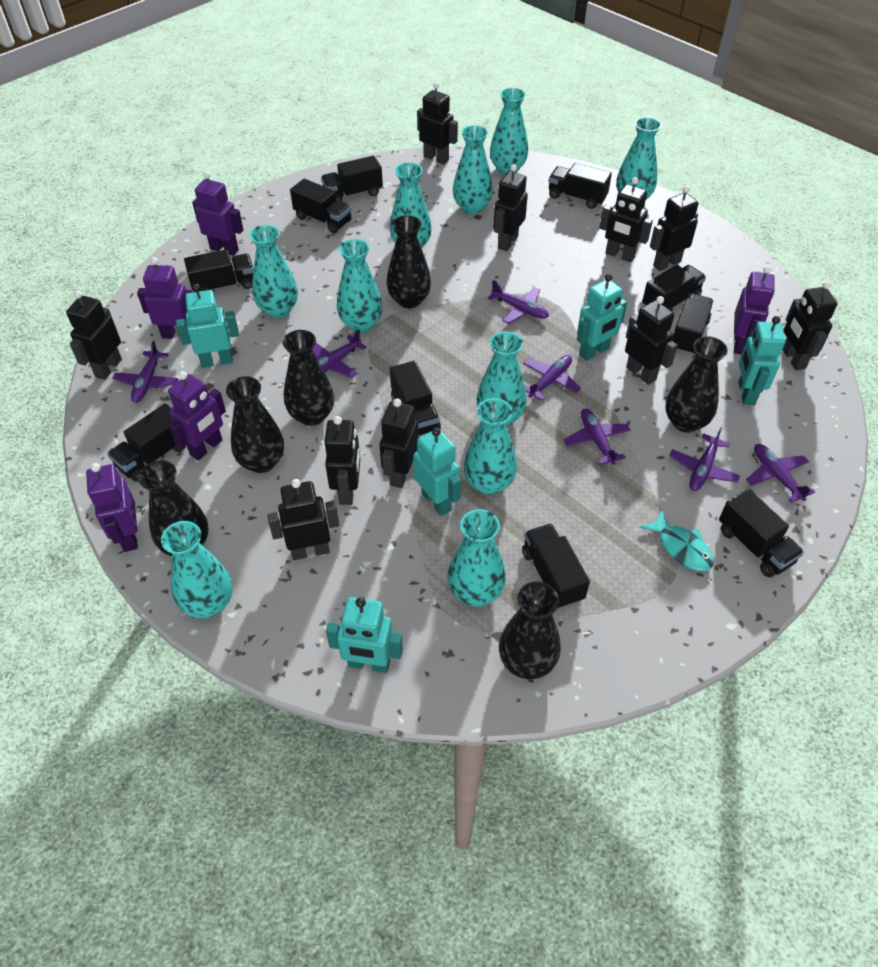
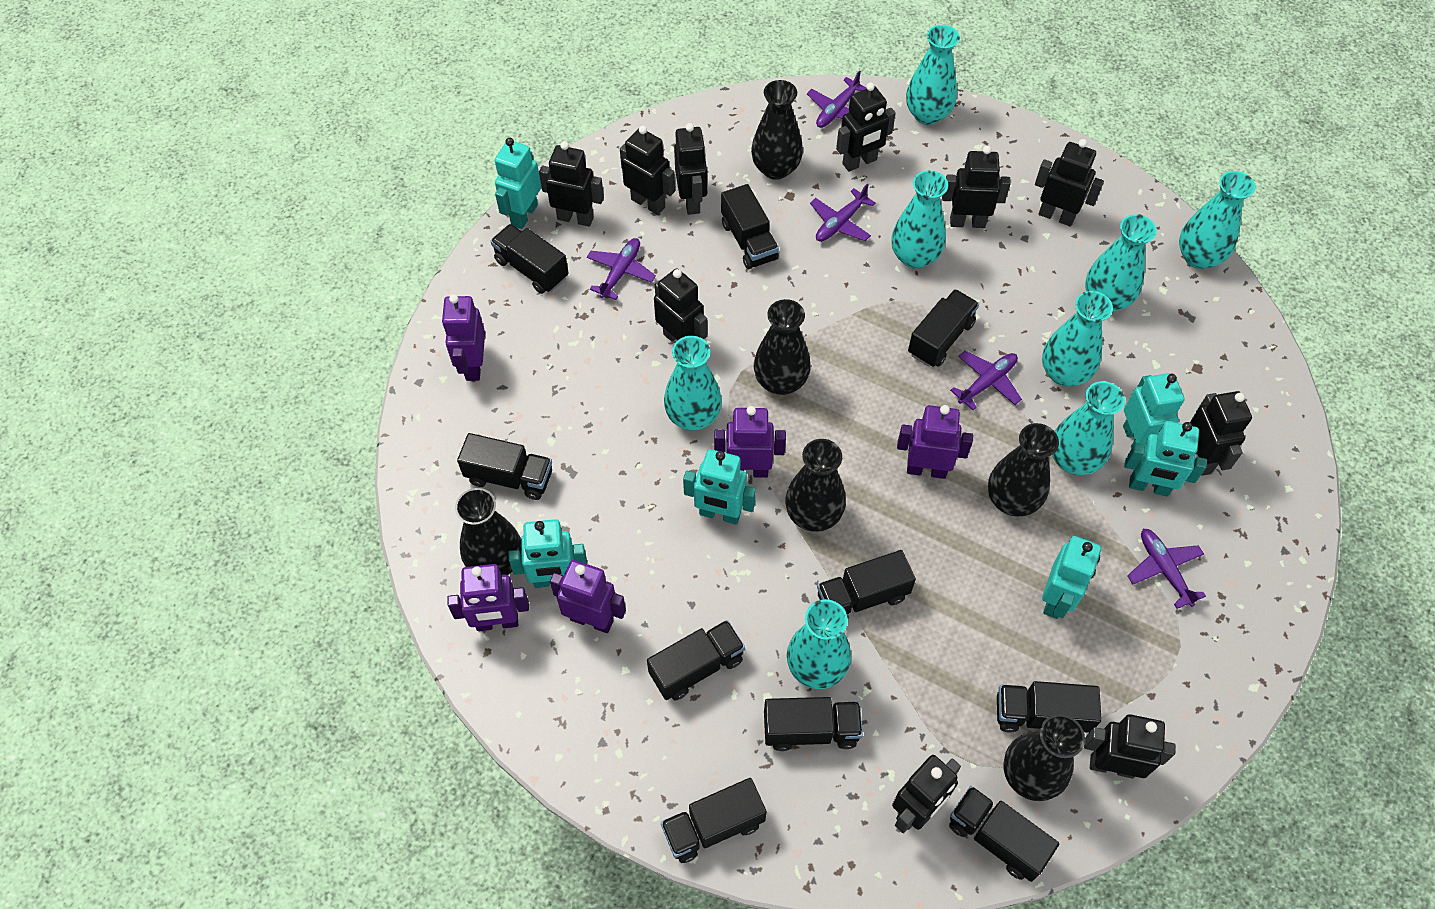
purple plane: [113,341,179,403] [312,329,367,378] [488,280,549,324] [523,355,581,401] [564,408,631,465] [669,427,740,491] [746,444,815,503] = 7 -> [587,238,656,300] [807,71,867,128] [810,184,876,242] [950,351,1022,410] [1127,529,1206,609] = 5
turquoise fish: [639,510,714,571] = 1 -> none = 0
turquoise robot: [176,284,239,368] [326,597,403,673] [413,427,461,516] [577,274,627,361] [739,316,786,405] = 5 -> [495,138,541,229] [508,519,587,588] [683,449,756,525] [1042,536,1101,619] [1123,373,1185,449] [1124,421,1207,497] = 6
turquoise vase: [161,521,232,618] [249,225,298,318] [337,239,382,333] [390,162,432,248] [447,509,506,607] [453,125,493,215] [464,398,517,495] [476,331,527,426] [490,88,528,175] [616,117,661,200] = 10 -> [664,336,722,430] [787,599,851,689] [891,170,948,269] [906,25,960,125] [1042,291,1113,386] [1052,381,1125,475] [1085,214,1157,311] [1179,171,1255,269] = 8

